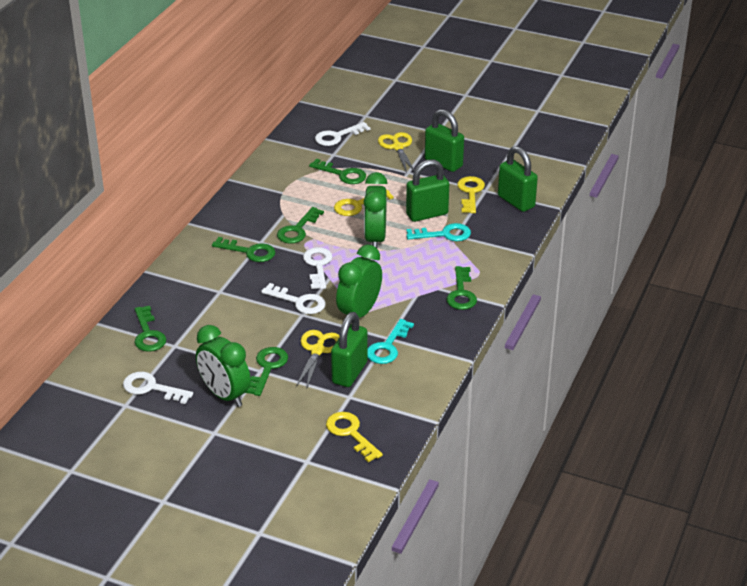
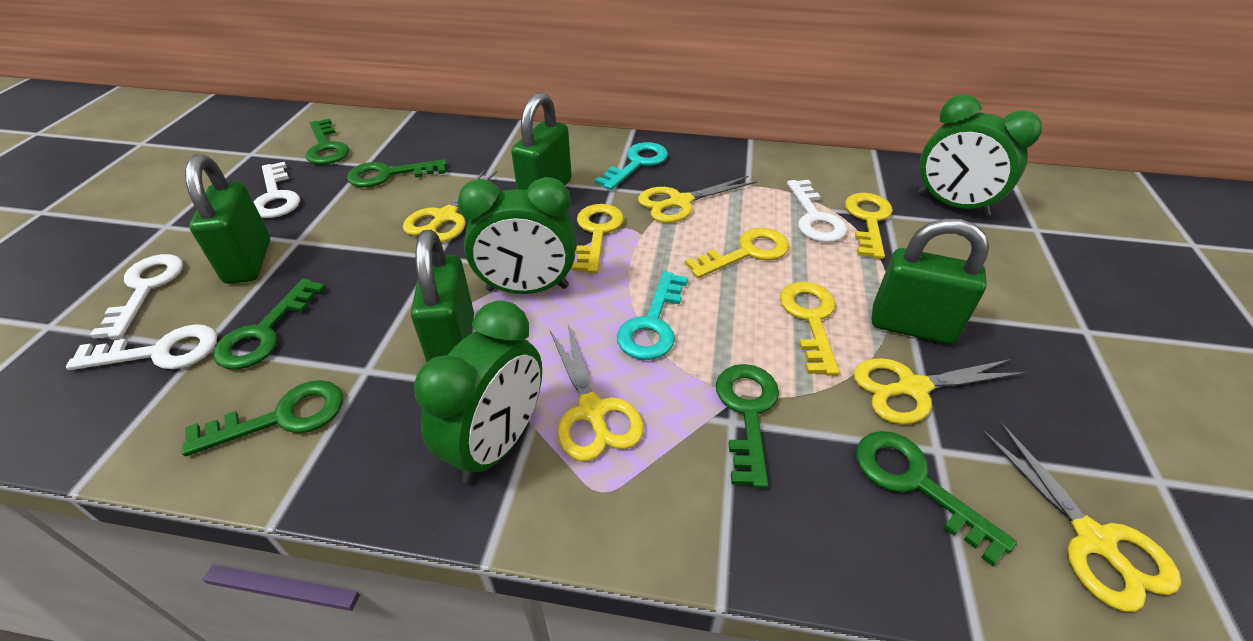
yellow key: [326,412,383,462] [334,190,394,216] [457,176,485,213] = 3 -> [572,204,624,274] [685,228,789,278] [780,282,839,376] [845,193,893,259] = 4
yellow scissors: [296,330,339,390] [378,132,415,173] = 2 -> [403,170,497,242] [550,325,644,461] [638,176,757,223] [854,358,1026,424] [981,421,1181,612] = 5

